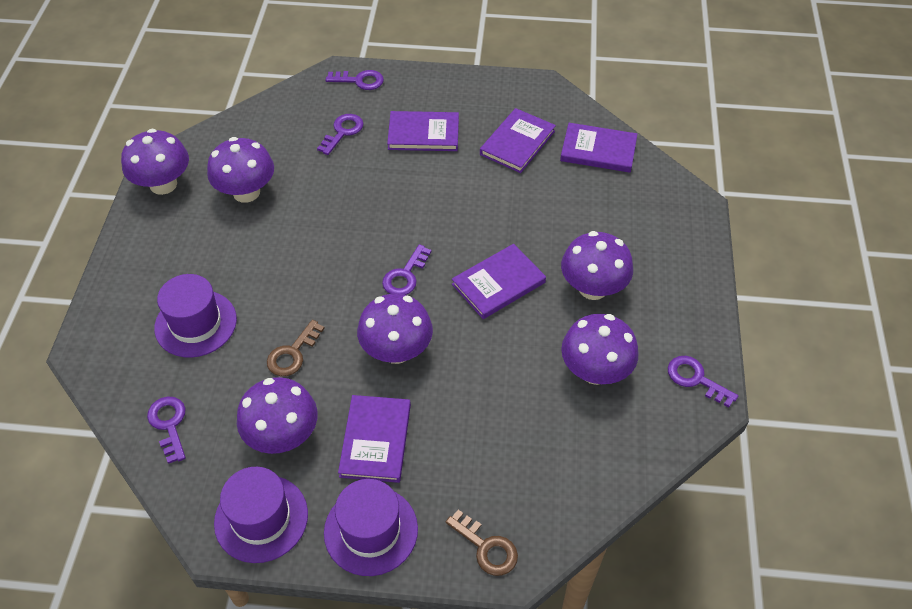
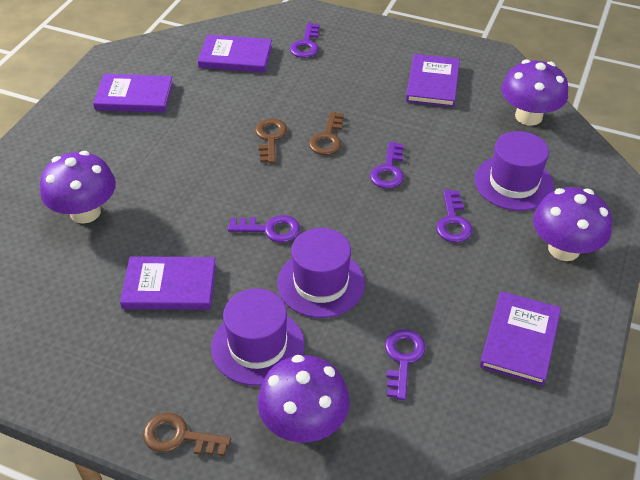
brown key: [267,320,325,376] [446,510,518,576] = 2 -> [143,413,231,456] [255,118,287,163] [309,111,344,155] = 3
purple mushroom: [121,129,189,195] [207,137,274,203] [237,377,318,454] [357,294,433,364] [561,231,633,300] [561,314,638,385] = 6 -> [40,151,116,224] [258,355,350,442] [501,59,568,125] [533,187,612,261] = 4

